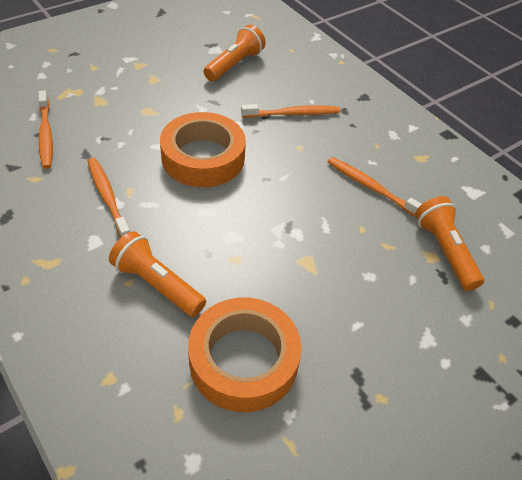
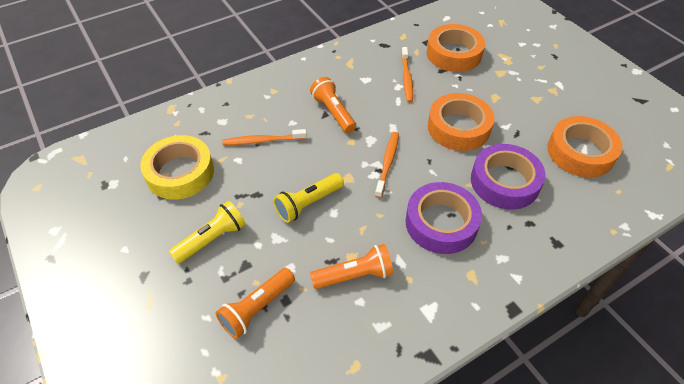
orange tape: [160,112,246,187] [188,298,302,412] = 2 -> [427,24,485,72] [428,93,494,151] [547,116,622,178] = 3
orange toothbrush: [39,91,53,169] [88,158,130,237] [241,104,340,118] [328,157,422,217] = 4 -> [222,129,307,145] [375,132,399,198] [401,47,413,102] = 3
purple tape: none = 0 -> [406,182,482,254] [471,144,546,210] = 2
yellow flashlight: none = 0 -> [168,201,246,264] [273,173,344,223] = 2
yellow tape: none = 0 -> [140,135,214,200] = 1

